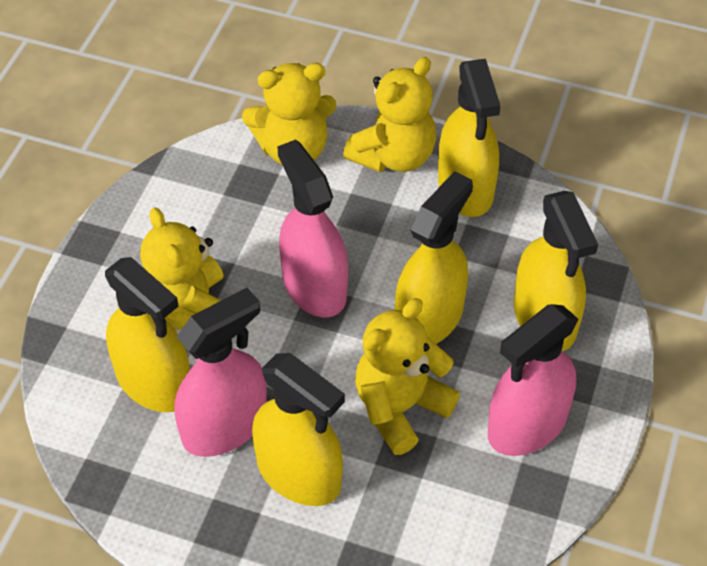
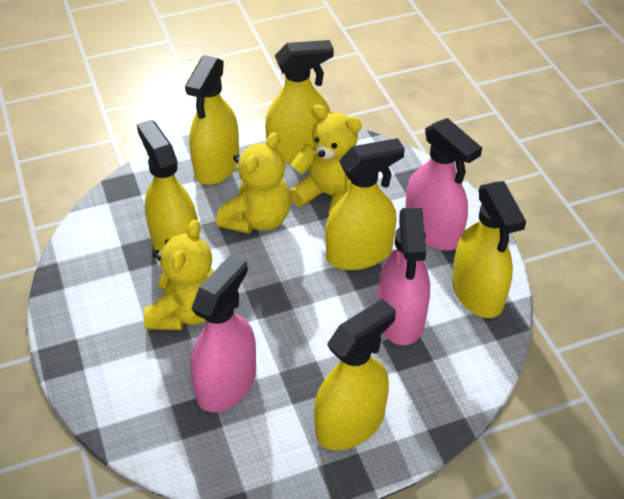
yellow spray bottle: [105,257,190,412] [252,353,345,506] [395,171,473,344] [438,59,501,217] [514,191,598,351] = 5 -> [137,119,199,251] [185,55,239,185] [265,40,334,164] [314,299,396,450] [325,138,405,270] [452,181,526,318] = 6
yellow teddy bear: [140,207,224,329] [242,63,337,164] [343,57,436,172] [355,298,460,455] = 4 -> [144,220,214,330] [216,132,291,234] [290,105,362,215] = 3

